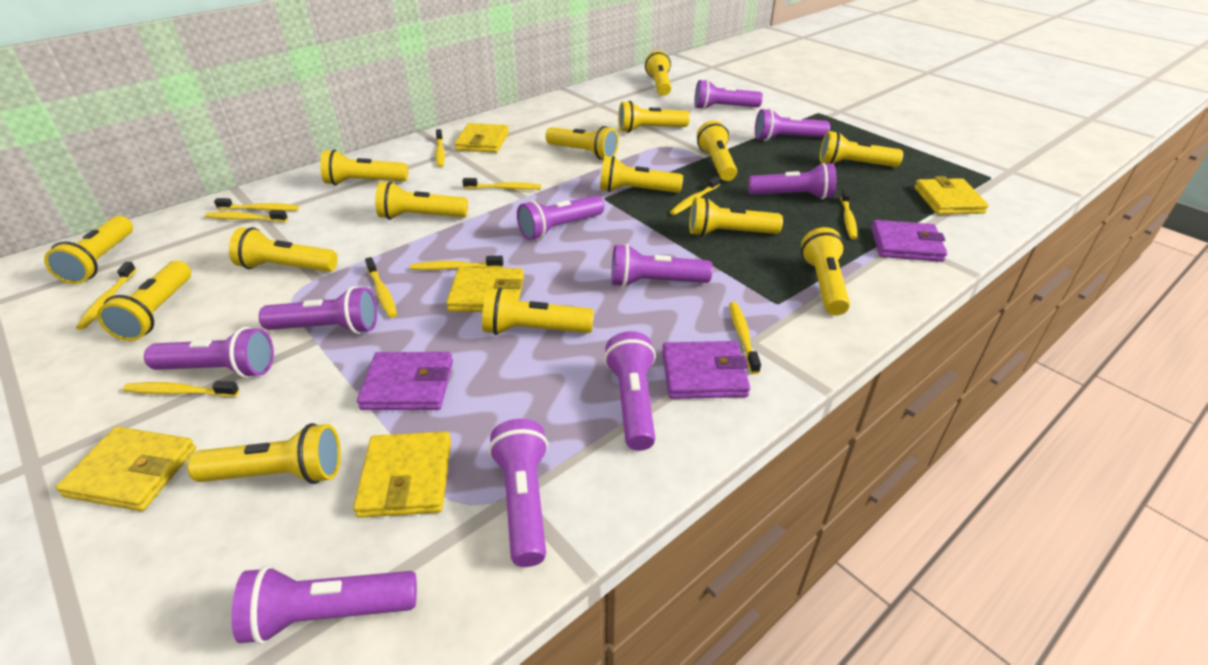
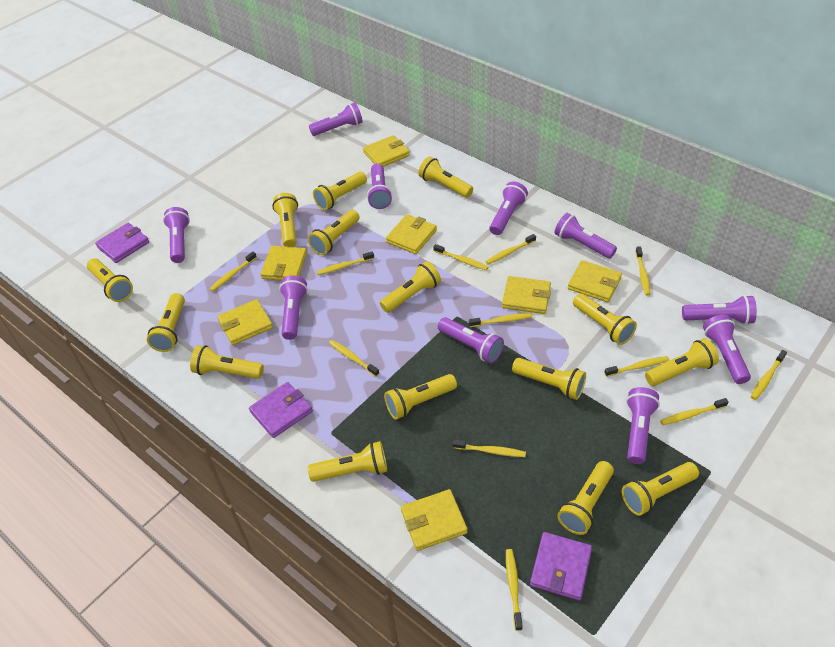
yellow toothbrush: [76,262,136,330] [123,381,239,397] [205,210,288,222] [214,198,299,211] [365,257,397,318] [410,256,503,270] [435,129,445,167] [462,178,541,190] [670,176,720,215] [729,302,761,374] [840,189,857,239] = 11 -> [210,252,257,292] [317,251,374,275] [329,340,379,377] [433,244,488,270] [453,440,526,457] [469,313,533,327] [486,234,536,264] [506,549,523,631] [604,356,669,377] [635,246,650,295] [660,398,729,425] [751,350,787,400] = 12
yellow wallet: [55,427,196,511] [353,431,451,518] [446,267,524,312] [454,123,509,153] [914,176,989,215] = 5 -> [217,299,273,345] [260,246,307,281] [363,135,410,167] [386,214,437,254] [401,489,468,551] [502,276,551,314] [568,260,622,303] = 7

